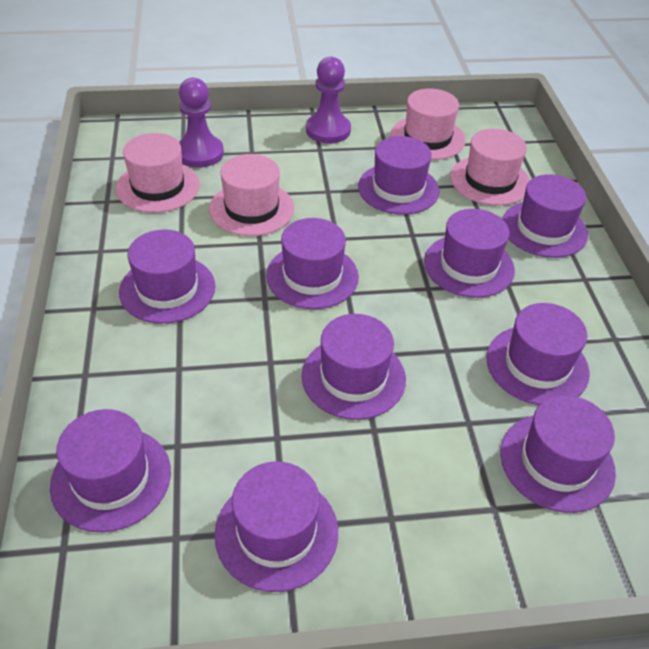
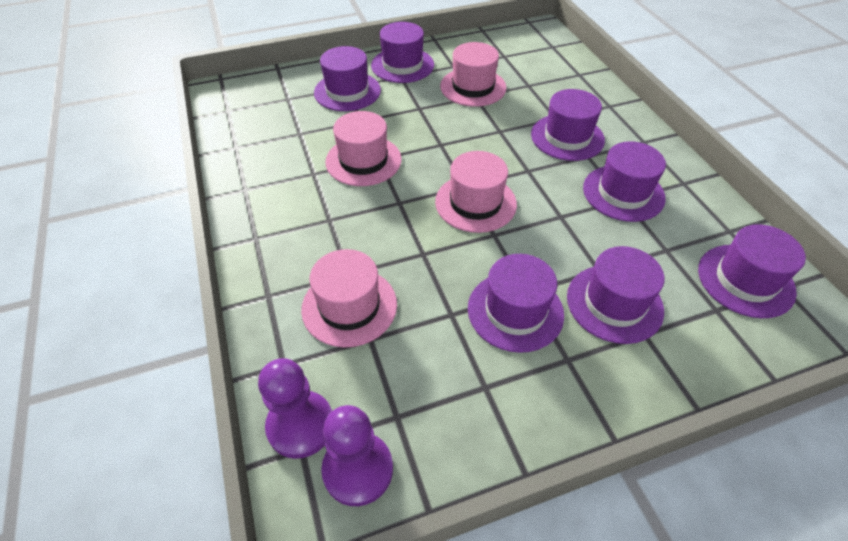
purple hat: [50,409,171,532] [119,230,215,324] [214,461,338,592] [266,218,359,309] [302,314,406,420] [358,136,440,215] [424,209,515,298] [486,303,590,405] [500,395,616,513] [502,174,588,258] = 10 -> [314,46,381,111] [371,22,434,83] [468,254,564,353] [531,89,605,161] [567,246,665,344] [583,141,666,222] [698,224,806,318] = 7

